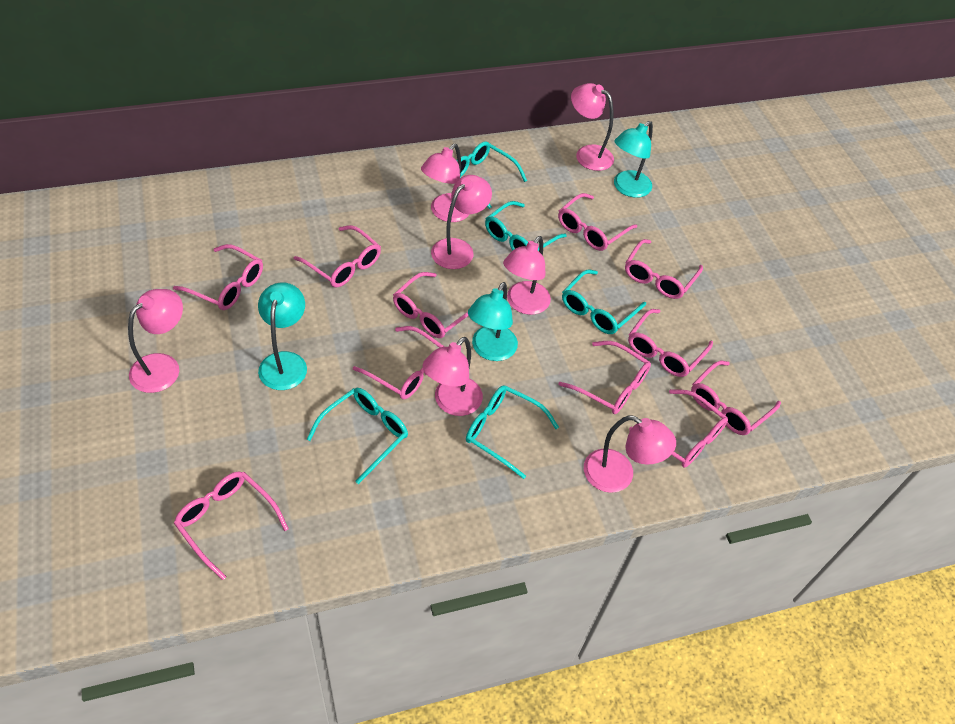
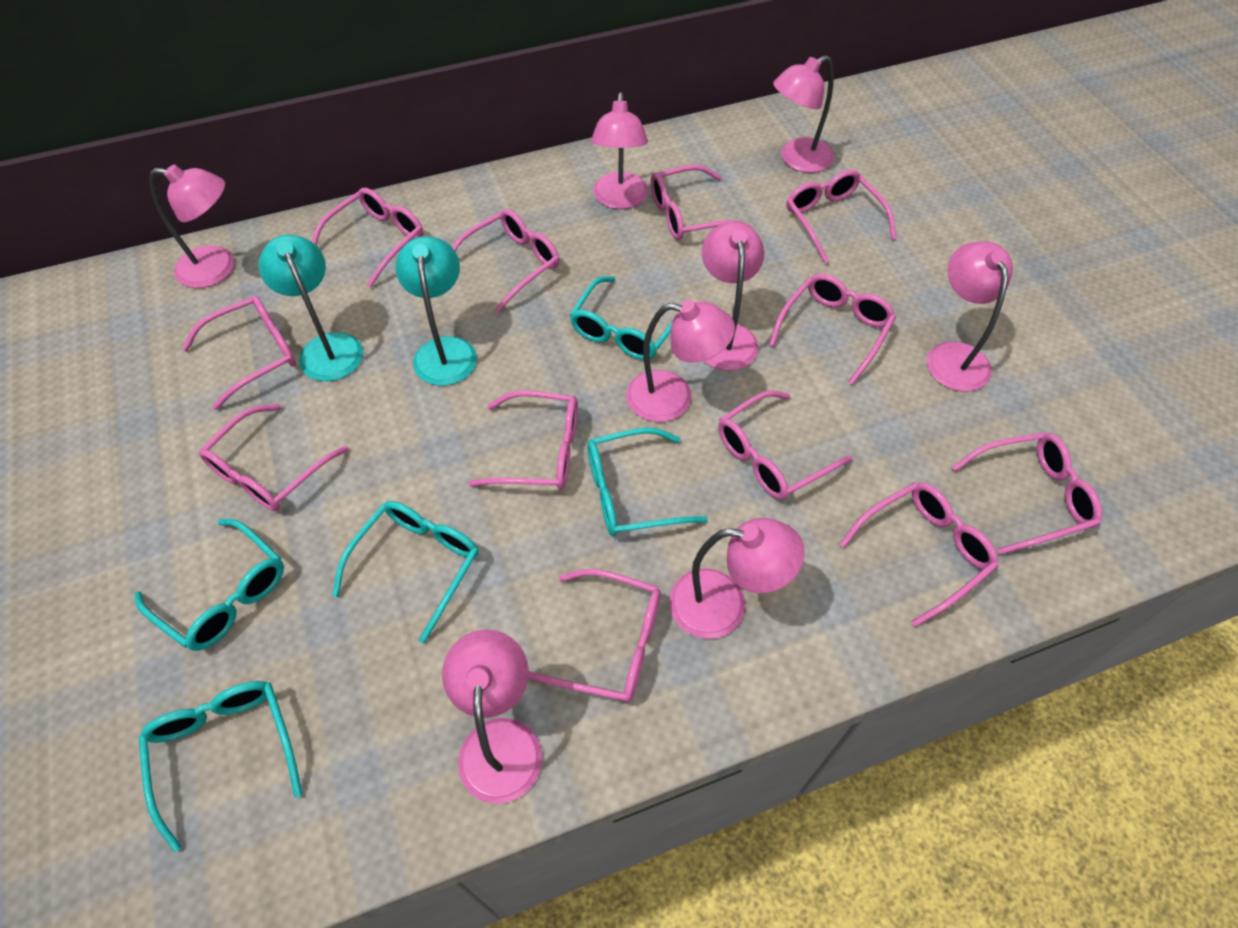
pink glasses: [173,244,263,310] [174,471,289,580] [293,225,381,287] [353,326,445,400] [393,272,468,338] [558,193,637,251] [558,341,651,414] [625,239,703,299] [628,309,713,377] [629,389,728,468] [691,361,781,435] = 11 -> [182,295,296,410] [199,404,348,511] [312,188,423,288] [452,209,560,313] [468,390,578,490] [528,569,661,703] [651,165,752,240] [718,390,852,500] [769,274,896,385] [786,170,897,263] [839,482,999,627] [952,432,1102,555] = 12
pink lamp: [128,289,183,393] [421,144,470,222] [423,337,483,416] [431,175,492,269] [503,236,551,315] [571,83,614,171] [584,415,676,493] = 7 -> [149,165,234,288] [442,629,542,804] [591,92,648,209] [626,300,735,422] [669,518,805,639] [702,222,764,371] [773,55,834,173] [927,242,1013,391] = 8
turquoise lamp: [258,282,307,390] [468,282,518,361] [614,121,653,198] = 3 -> [259,235,363,381] [395,236,477,386] = 2

